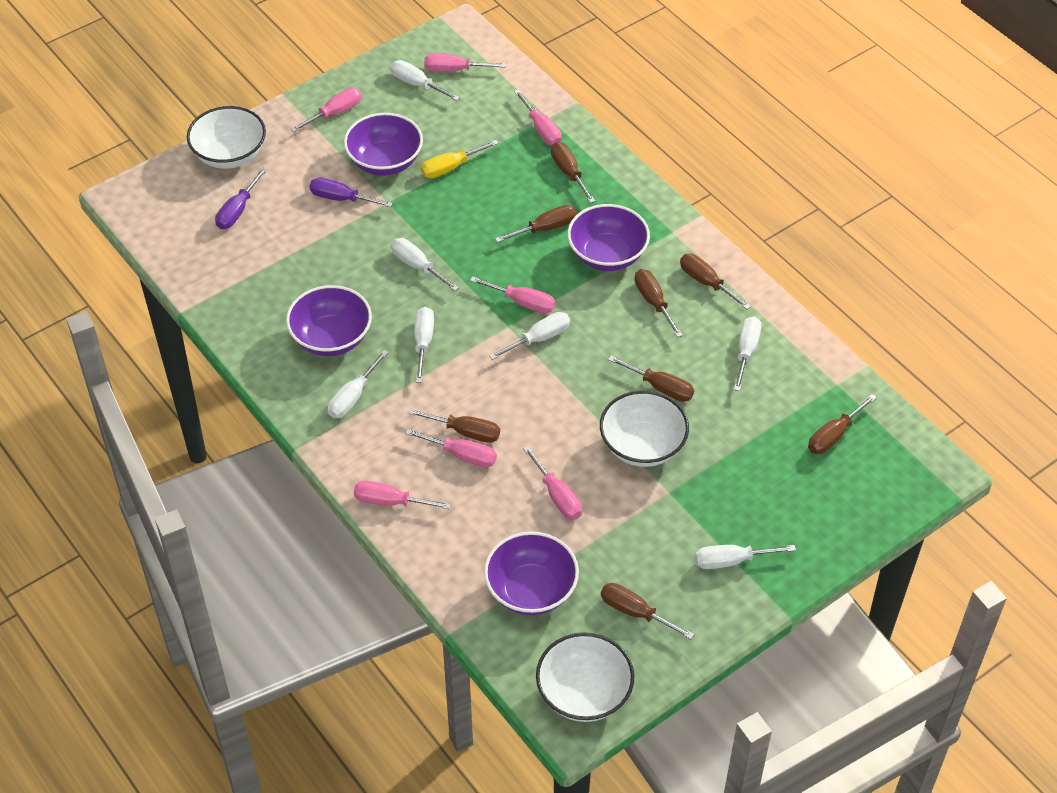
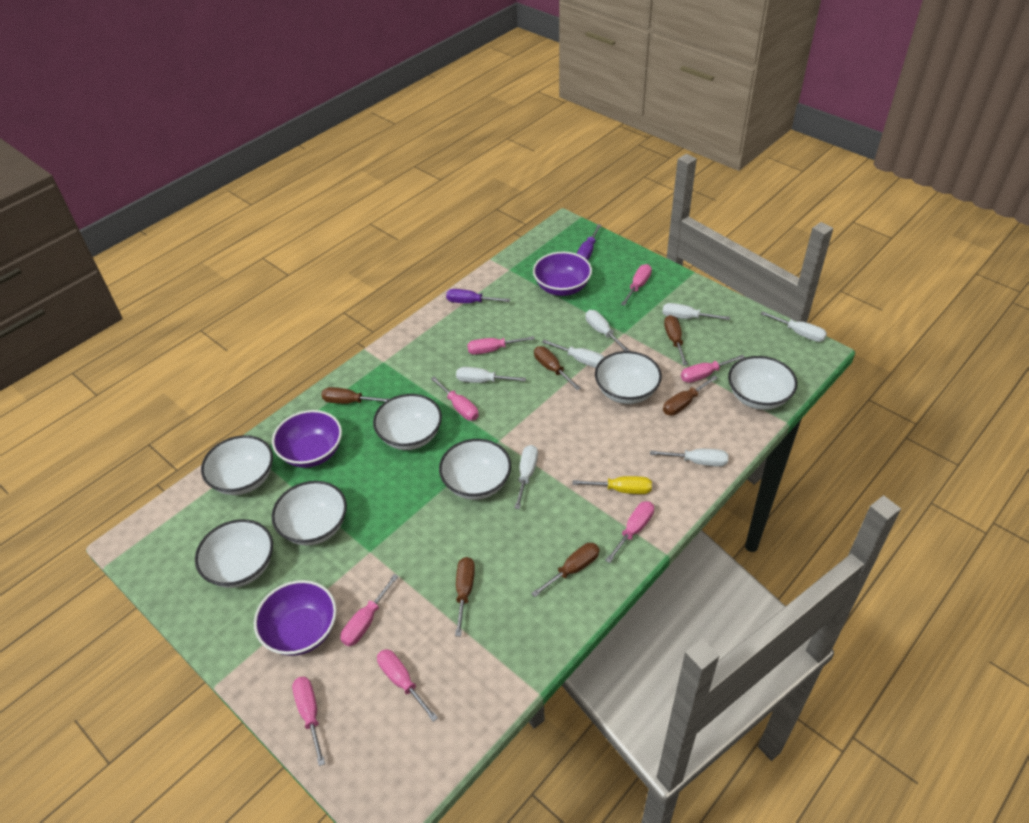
brown screwdriver: [408,408,500,443] [495,205,577,243] [551,142,595,203] [601,583,694,639] [608,356,694,402] [635,269,683,338] [680,254,751,309] [808,394,877,454] = 8 -> [321,387,389,404] [455,557,475,636] [531,543,599,597] [534,346,581,390] [663,375,718,415] [664,315,688,365] = 6
pink screwdriver: [290,88,362,132] [354,480,451,509] [405,429,497,468] [424,54,506,72] [470,276,555,314] [514,90,562,145] [523,446,582,520] = 7 -> [292,677,325,766] [341,574,399,646] [377,649,438,722] [431,377,479,421] [467,336,535,355] [605,501,654,563] [621,264,652,306] [681,355,745,383] = 8
purple bowl: [286,285,372,356] [344,113,423,176] [484,531,579,615] [567,204,650,271] = 4 -> [254,580,337,656] [272,410,342,468] [533,252,592,296] = 3
white bowl: [187,106,266,169] [536,632,634,722] [600,391,689,467] = 3 -> [195,519,273,588] [201,435,273,495] [271,481,347,545] [373,394,442,450] [439,439,511,500] [595,351,662,404] [728,356,797,410] = 7

